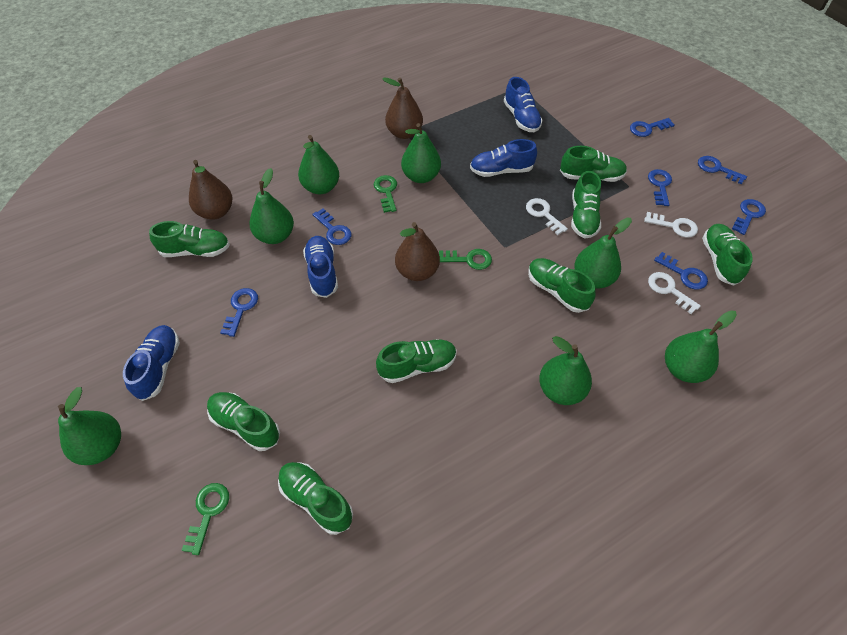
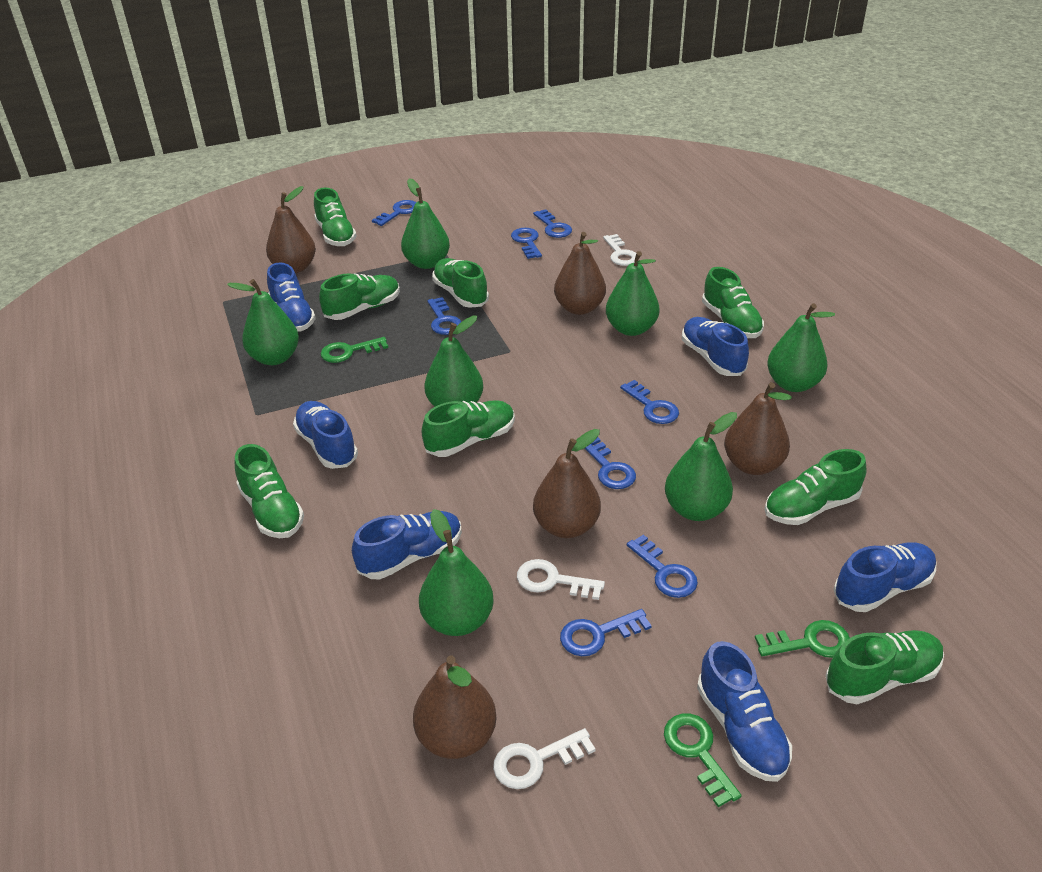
blue key: [220,288,258,337] [313,208,351,245] [630,118,674,137] [648,169,672,206] [654,252,708,290] [698,156,747,184] [732,199,766,235] = 7 -> [372,200,416,226] [427,297,461,335] [511,228,542,259] [533,209,572,238] [560,609,652,656] [585,437,636,489] [620,380,679,424] [627,535,698,598] = 8
blue shoe: [123,325,180,401] [303,236,338,298] [470,139,537,177] [504,77,543,132] = 4 -> [267,263,316,332] [293,401,358,469] [352,511,462,579] [682,317,749,376] [697,641,792,782] [833,542,936,612] = 6
brown pear: [189,160,232,220] [382,77,423,139] [395,222,440,281] = 3 -> [266,186,316,273] [413,655,497,759] [533,429,601,538] [554,232,606,315] [724,382,792,475] = 5

